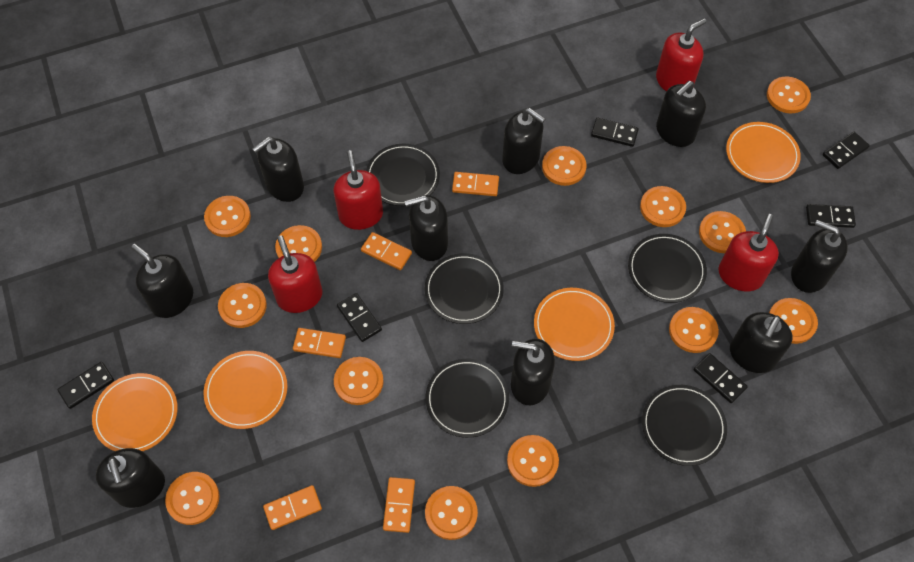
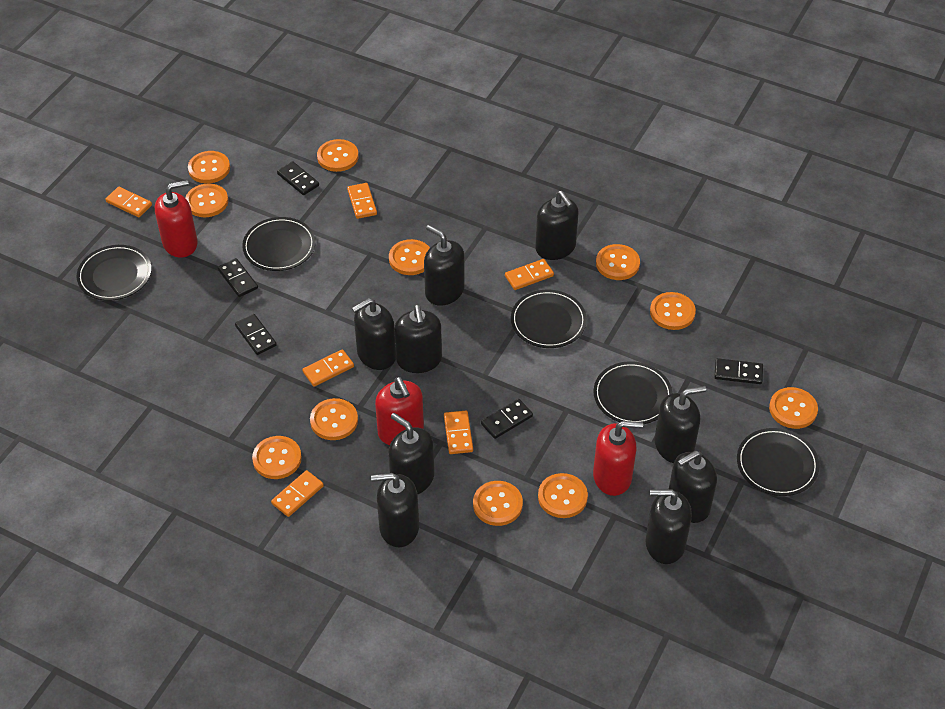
black domino: [57,362,114,409] [337,293,382,342] [591,118,639,147] [693,353,748,403] [806,204,856,228] [823,132,870,169] = 6 -> [218,258,258,297] [235,314,277,355] [277,161,319,195] [481,399,533,439] [714,358,763,384] = 5
orange button: [165,472,220,525] [204,196,251,237] [218,283,267,328] [275,225,322,262] [334,357,384,405] [425,486,478,540] [507,435,559,487] [542,146,587,186] [640,186,686,227] [669,307,719,353] [699,211,746,253] [767,77,811,113] [769,298,818,344] = 13 -> [186,183,228,217] [188,151,230,184] [252,436,302,479] [310,398,358,440] [317,139,359,172] [389,239,430,275] [473,481,523,526] [538,473,588,518] [596,244,640,280] [650,292,696,330] [769,387,818,429] = 11
orange domino: [263,485,322,530] [293,328,346,358] [361,232,412,270] [383,477,415,533] [452,172,499,196] = 5 -> [106,187,152,217] [271,470,324,517] [302,349,354,386] [347,183,377,219] [444,410,473,454] [505,259,554,290] = 6
orange plate: [92,373,178,451] [204,351,287,429] [534,288,615,361] [726,122,801,183] = 4 -> none = 0
red soap dispenser: [268,235,322,313] [334,150,383,230] [656,18,706,92] [718,214,779,292] = 4 -> [155,180,198,258] [375,377,424,445] [593,421,643,496] = 3

